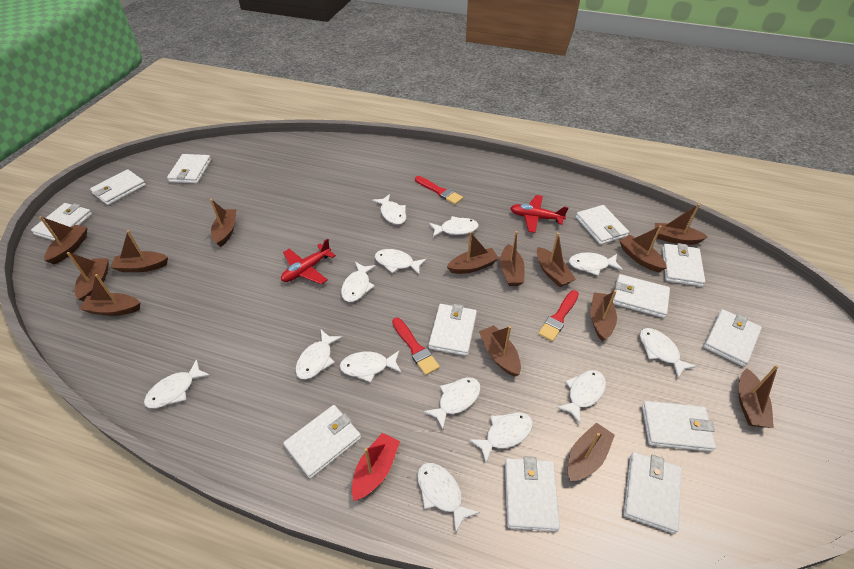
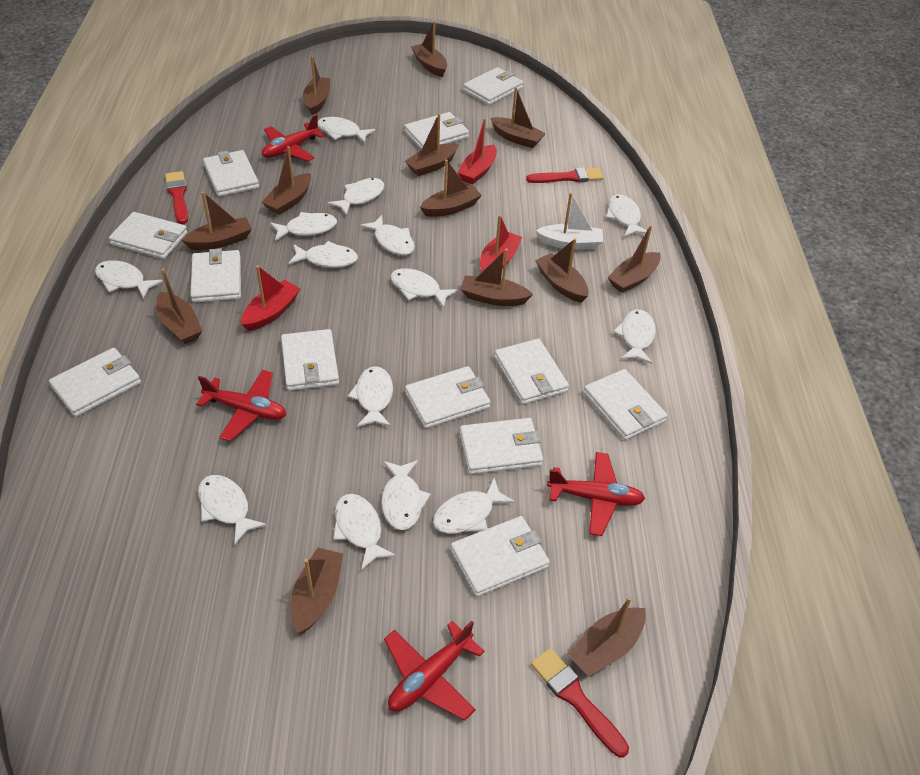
brown boat: [39,216,88,264] [67,252,109,301] [80,274,140,316] [111,230,168,272] [210,199,237,247] [447,232,499,274] [479,325,521,377] [500,231,525,286] [537,233,576,287] [568,422,615,481] [591,290,617,341] [620,226,667,272] [655,204,708,245] [739,365,779,428] = 14 -> [156,269,202,344] [182,192,252,250] [262,146,311,215] [291,547,343,634] [303,56,330,115] [405,113,459,176] [411,21,447,77] [420,160,482,217] [461,249,533,306] [491,87,546,148] [535,238,589,303] [568,597,646,677] [608,225,661,293] = 13
red boat: [352,433,400,501] = 1 -> [241,265,301,331] [457,118,497,184] [480,215,522,272] = 3
red plane: [281,238,336,284] [510,195,568,233] = 2 -> [196,370,286,441] [262,115,325,162] [384,621,485,720] [547,452,645,536] = 4
white boat: none = 0 -> [536,192,603,249] = 1
white fish: [144,359,210,408] [296,330,342,380] [340,351,401,382] [341,262,376,302] [373,194,406,225] [375,249,427,274] [417,463,480,532] [423,377,481,429] [429,216,479,237] [469,412,533,462] [556,370,606,424] [569,252,623,275] [640,328,697,378] = 13 -> [95,260,163,299] [198,475,267,544] [270,212,337,241] [289,241,358,268] [318,117,376,143] [328,178,384,216] [333,494,396,571] [348,366,393,427] [360,215,415,255] [381,460,431,530] [390,268,458,308] [433,478,515,534] [606,194,647,237] [613,309,656,364] = 14

